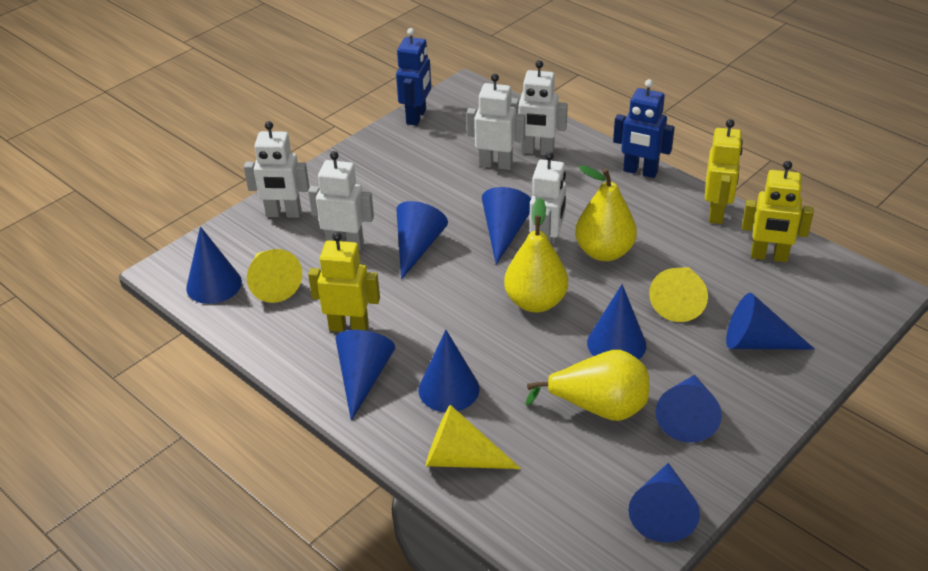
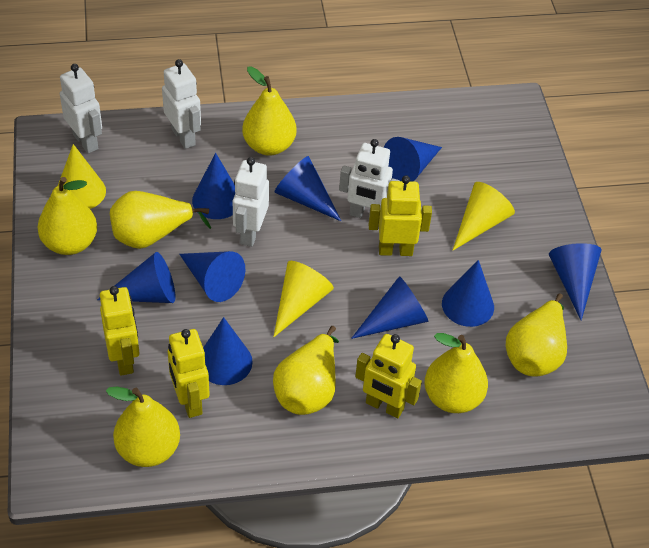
blue robot: [396,28,431,126] [613,79,675,178] = 2 -> none = 0
white robot: [244,121,309,218] [308,151,374,250] [466,74,525,170] [510,60,568,155] [529,152,566,247] = 5 -> [60,64,102,153] [162,59,201,149] [233,157,269,247] [339,139,400,218] = 4
yellow pear: [504,198,568,312] [525,350,649,421] [575,165,637,261] = 3 -> [38,177,97,255] [106,387,180,467] [110,191,211,249] [242,66,297,156] [273,326,339,415] [424,333,488,413] [506,293,567,376] = 7
yellow robot: [308,232,380,332] [705,119,743,224] [742,161,814,262] = 3 -> [100,286,140,376] [168,329,210,418] [355,334,422,418] [369,175,432,256] = 4

